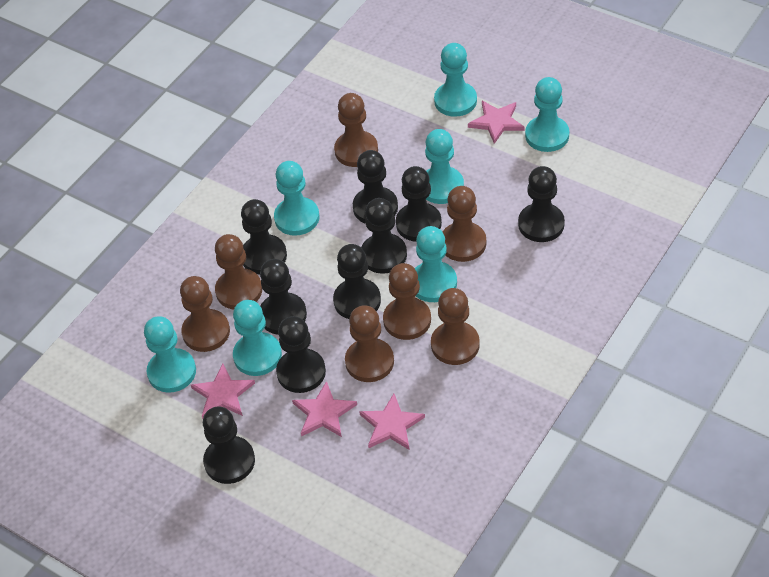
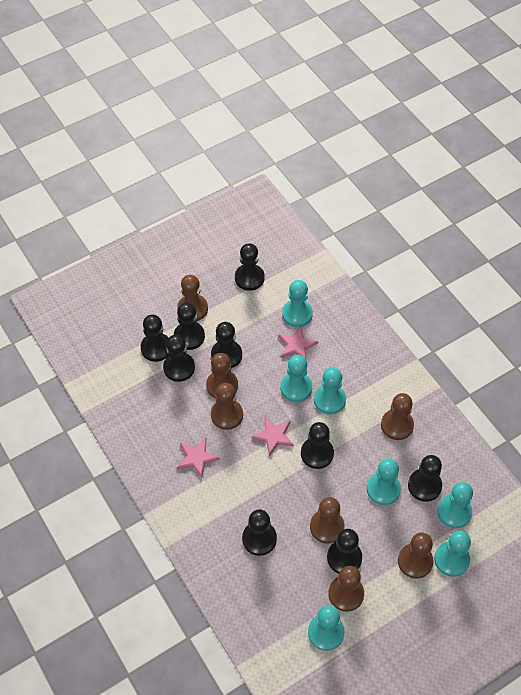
pink star: [191,364,255,419] [292,381,357,437] [359,394,425,450] [468,101,525,144] = 4 -> [177,438,220,478] [252,417,294,456] [278,326,318,359] = 3

